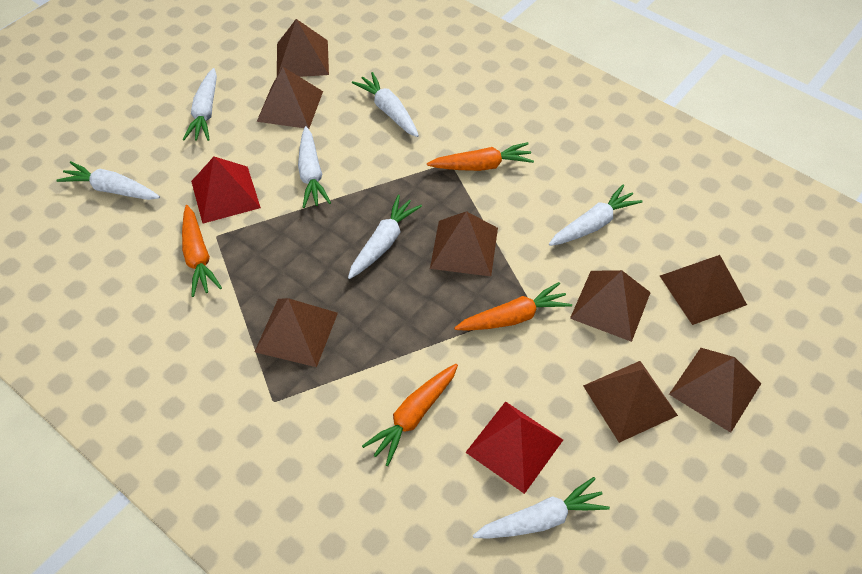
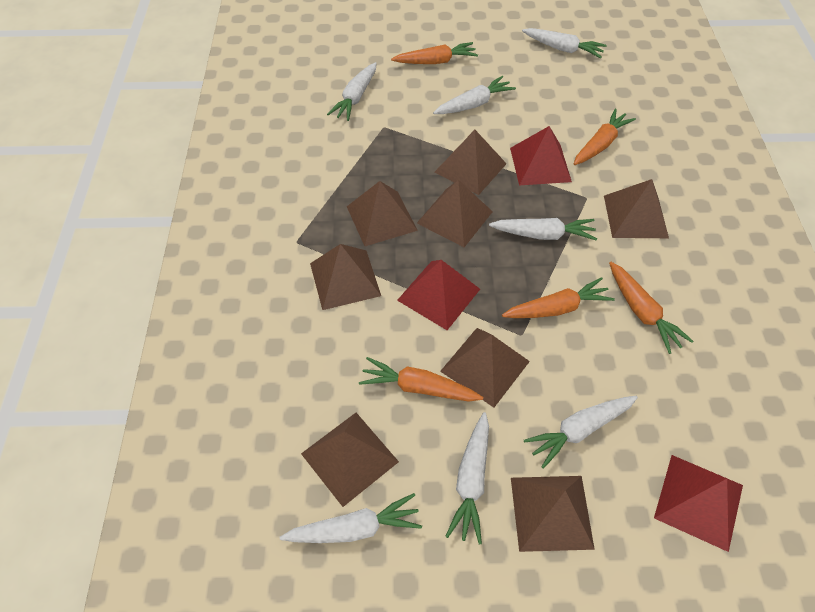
orange carrot: [182,205,222,297] [362,364,458,466] [427,142,534,171] [454,282,572,331] = 4 -> [359,357,483,402] [391,42,478,64] [502,277,615,318] [573,108,636,165] [609,261,693,354] = 5
red pyramid: [191,157,261,224] [465,401,563,494] = 2 -> [397,260,480,330] [510,126,572,186] [654,455,743,552] = 3

